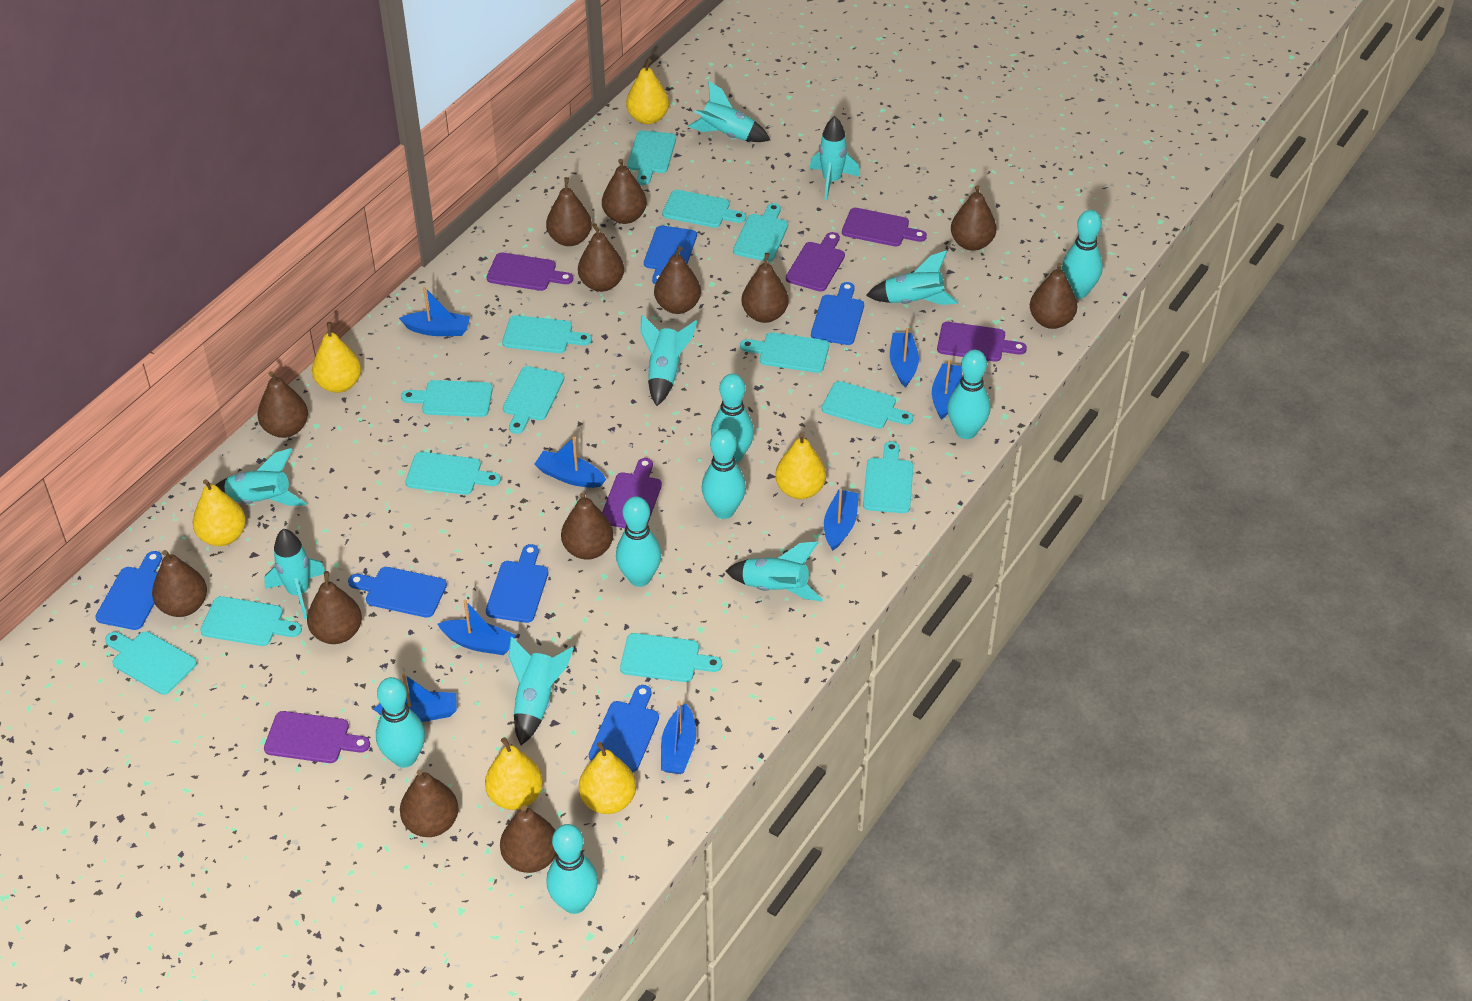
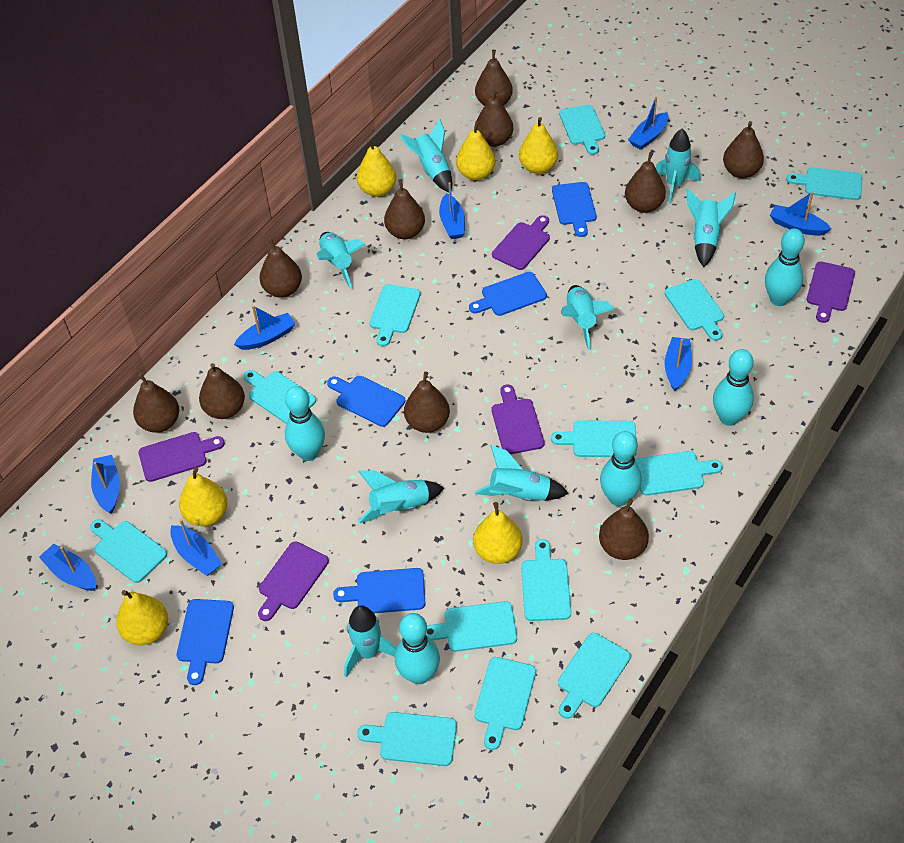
blue cutting board: [95,551,162,630] [348,567,447,618] [486,544,548,623] [589,685,659,772] [644,225,697,284] [811,282,864,345] = 6 -> [177,599,234,685] [327,376,405,427] [333,568,426,613] [469,272,547,316] [552,182,597,237] = 5
brown pear: [152,550,207,617] [258,371,308,438] [307,571,362,644] [400,770,459,837] [500,805,557,873] [546,177,592,246] [561,493,613,560] [578,223,624,292] [602,159,647,224] [654,246,701,314] [741,253,789,323] [951,185,996,251] [1030,263,1077,329] = 13 -> [133,373,179,433] [199,363,245,419] [259,238,302,298] [384,179,425,239] [404,372,450,433] [475,50,513,106] [477,89,513,147] [599,498,649,560] [625,152,666,213] [723,121,764,178] = 10
purple cutting board: [264,711,370,763] [487,252,573,291] [602,458,662,528] [786,232,845,292] [842,208,927,246] [937,322,1027,362] = 6 -> [138,432,225,482] [258,542,329,621] [492,215,550,270] [492,385,544,454] [807,261,855,323] = 5
turquoise bowling pin: [376,677,425,768] [546,824,598,914] [616,496,661,587] [702,429,746,519] [711,374,754,463] [947,350,990,439] [1062,210,1103,298] = 7 -> [285,386,325,461] [395,613,440,684] [600,431,642,506] [713,349,754,426] [765,229,805,306] = 5

